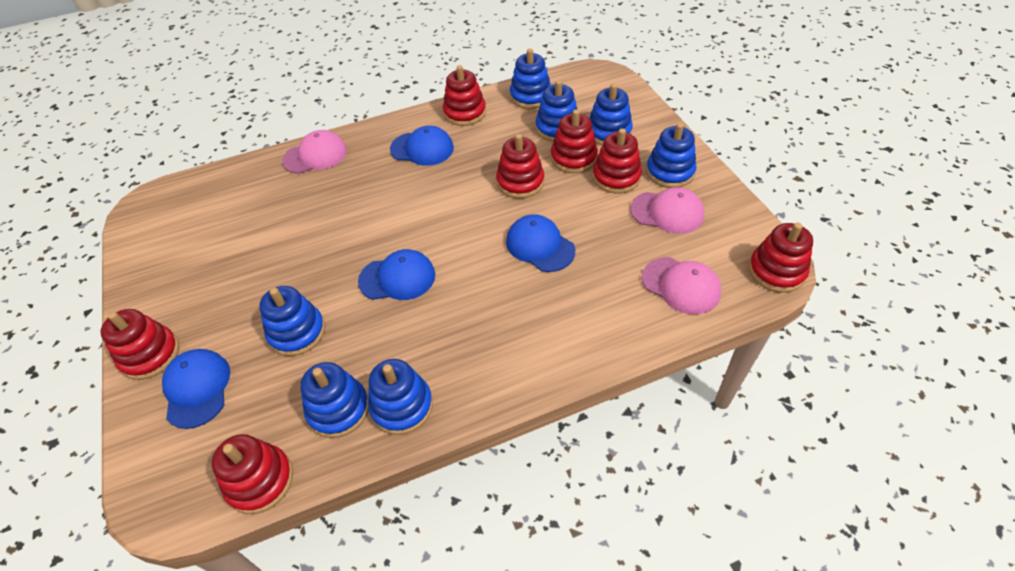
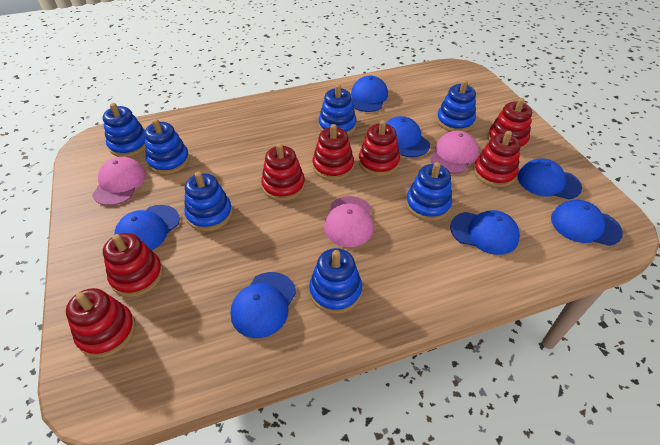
blue cap: [162,349,230,429] [358,249,435,300] [390,126,454,166] [506,214,575,272] = 4 -> [114,205,180,250] [230,272,296,338] [351,75,388,112] [386,116,430,157] [450,210,520,255] [517,158,582,199] [551,200,623,246] = 7

